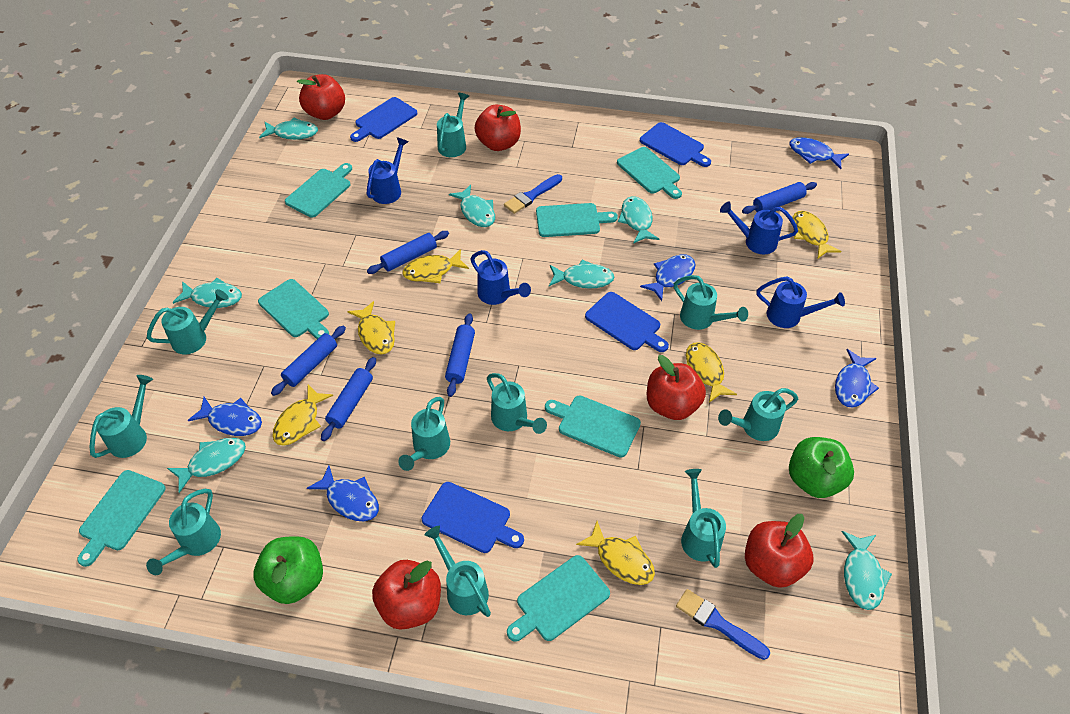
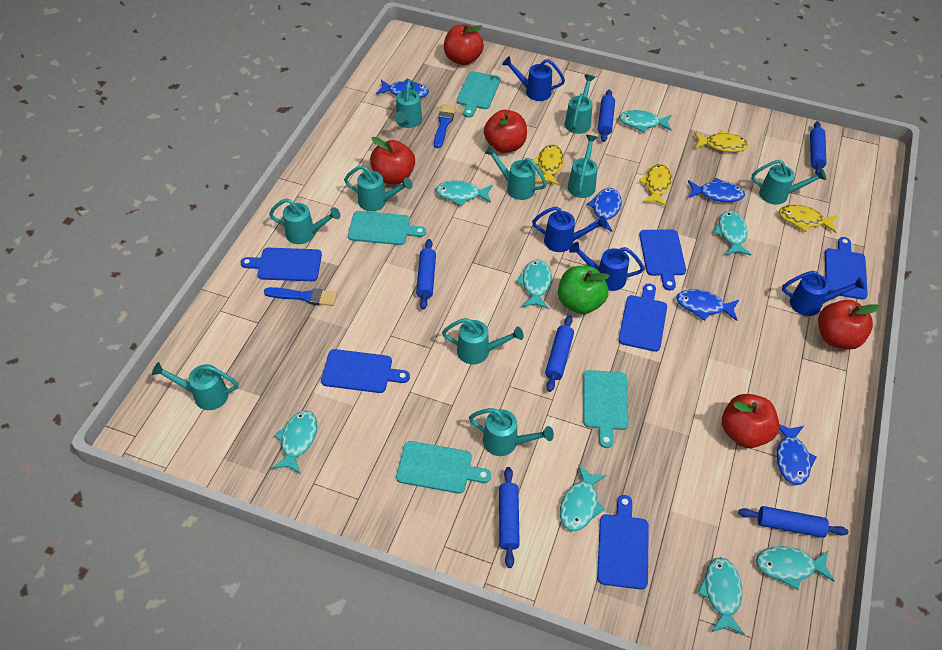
blue cutting board: [350,97,418,142] [422,482,524,553] [585,292,669,352] [640,122,711,167] = 4 -> [241,248,322,281] [321,349,410,393] [597,495,649,590] [618,283,667,352] [639,229,686,291] [825,237,868,300] = 6
blue rolling pin: [271,325,346,396] [321,357,376,441] [367,231,449,274] [445,313,475,397] [742,182,817,214] = 5 -> [416,239,436,310] [499,467,520,568] [545,315,574,392] [598,90,615,142] [738,506,848,538] [810,121,827,175] = 6
green apple: [253,536,323,604] [789,437,854,498] = 2 -> [558,266,610,314] = 1
turquoise cutting board: [77,470,166,567] [258,279,329,339] [285,163,352,218] [507,555,610,642] [536,203,618,237] [545,395,641,458] [617,147,682,199] = 7 -> [348,211,426,245] [396,441,491,494] [457,71,501,118] [583,370,629,448] = 4
turquoise fish: [167,438,246,493] [172,278,242,308] [259,118,318,140] [449,185,495,227] [549,260,614,289] [618,196,659,244] [842,531,892,610] = 7 -> [272,411,317,474] [435,181,493,206] [516,259,552,309] [560,464,607,531] [619,110,671,133] [697,557,745,635] [714,211,751,256] [756,546,834,590] = 8
yellow fish: [272,384,333,446] [347,301,395,354] [403,249,469,283] [576,521,655,585] [686,343,737,403] [793,211,842,258] = 6 -> [533,144,564,186] [639,164,672,206] [694,130,749,152] [779,205,837,233] = 4

